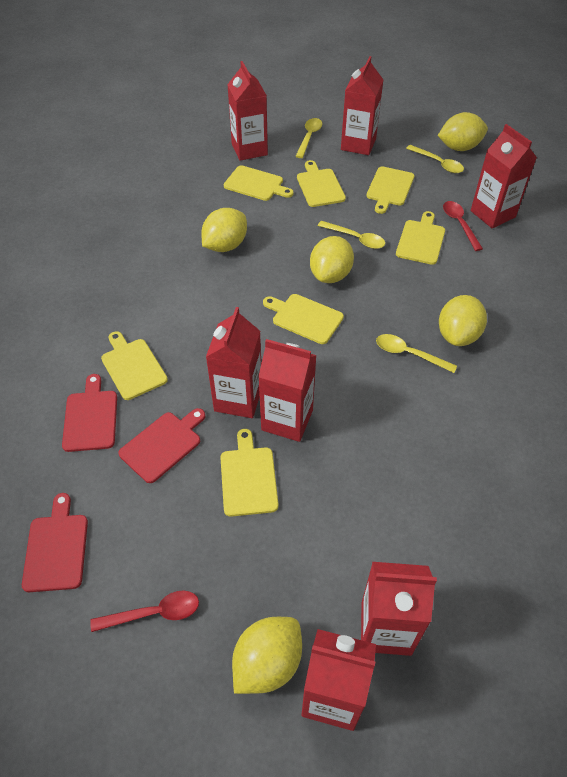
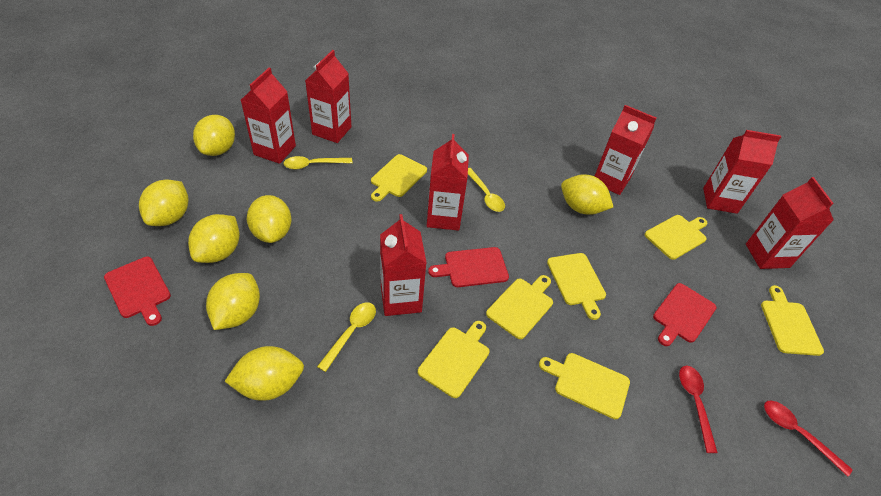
yellow lemon: [201,208,247,252] [232,617,302,694] [310,236,354,283] [438,112,488,151] [439,295,487,346] = 5 -> [139,179,188,226] [188,214,239,263] [193,115,235,156] [206,273,260,330] [225,346,304,401] [247,195,292,243] [561,174,613,215] = 7
yellow spoon: [296,118,322,158] [318,221,385,249] [376,334,457,373] [406,145,464,173] = 4 -> [283,156,353,169] [317,302,376,372] [468,168,505,212] = 3

